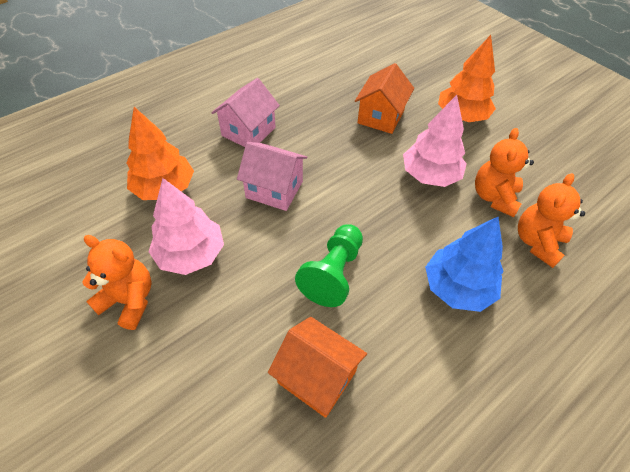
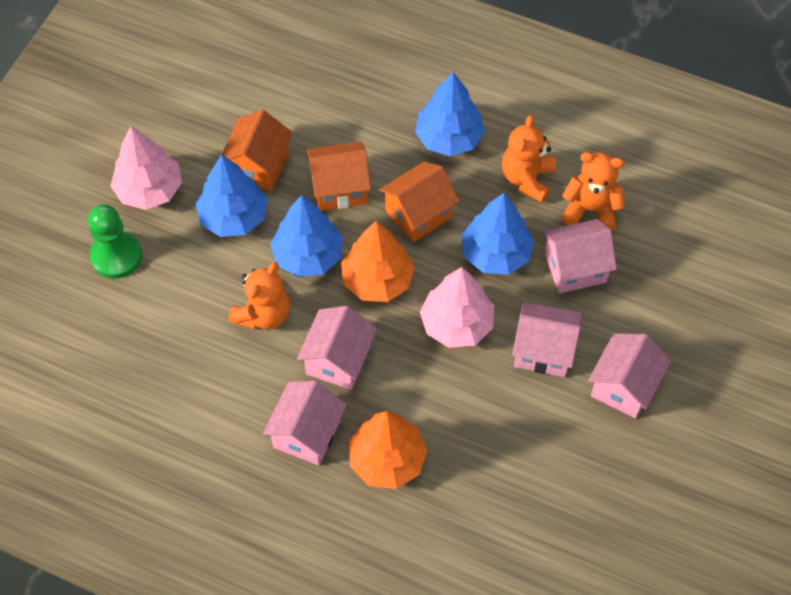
blue tree: [425,217,503,312] = 1 -> [196,154,268,237] [270,195,343,277] [415,72,485,156] [461,193,534,275] = 4
orange house: [268,317,367,418] [355,63,414,134] = 2 -> [222,110,293,191] [307,141,371,211] [379,162,460,242] = 3
pink house: [212,78,280,147] [237,142,307,211] = 2 -> [263,381,347,466] [297,306,377,390] [512,302,582,377] [543,219,617,294] [588,333,671,418] = 5

